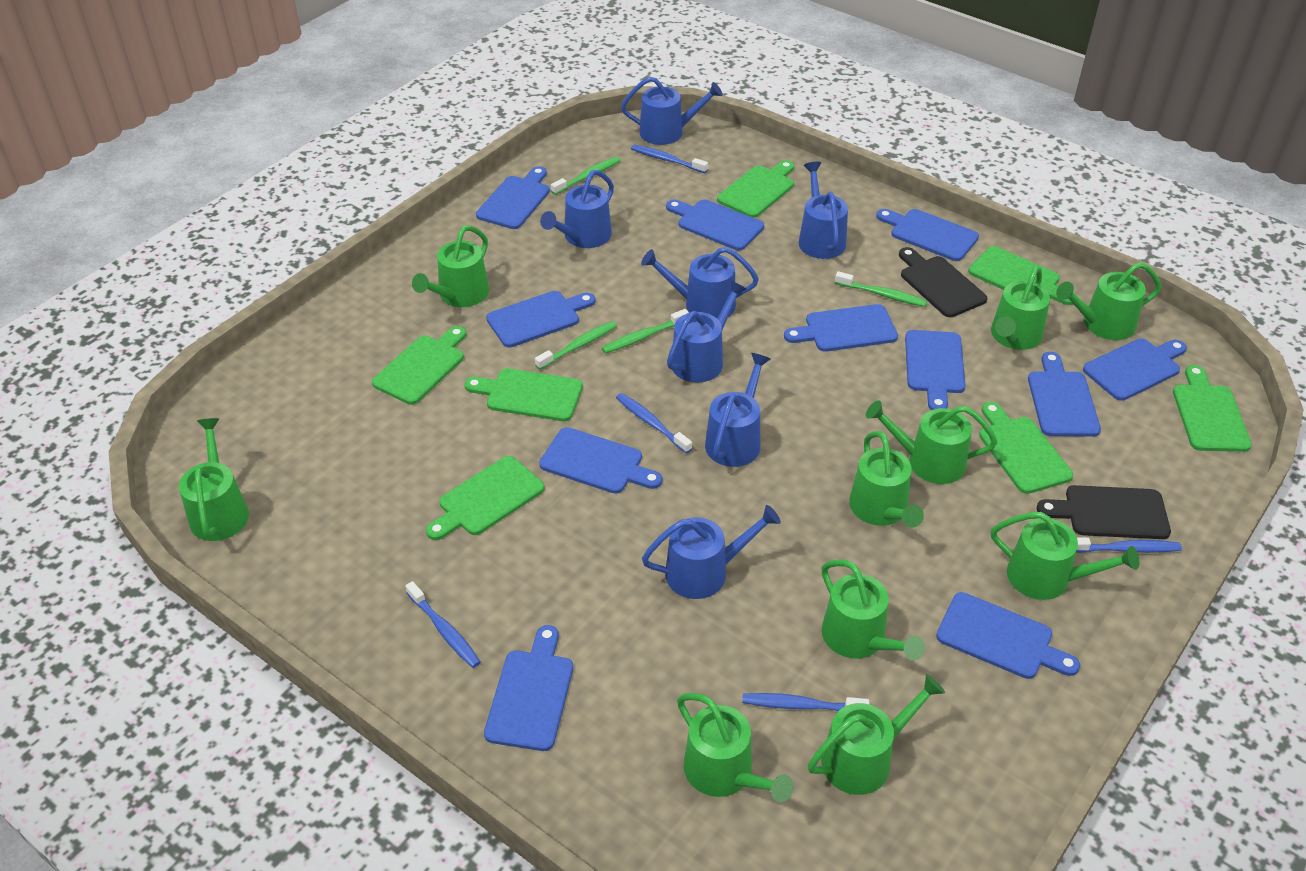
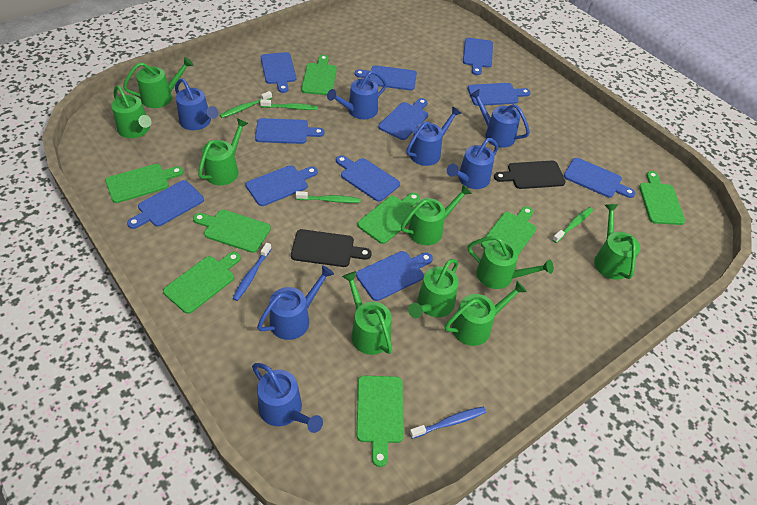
blue toothbrush: [406,581,481,668] [616,393,692,454] [631,145,708,173] [742,693,869,711] [1076,537,1182,553] = 5 -> [232,243,272,301] [410,406,486,439] = 2
green cutting board: [372,326,466,405] [426,456,545,540] [464,368,583,421] [717,160,794,218] [968,246,1075,305] [979,402,1073,494] [1173,365,1252,452] = 7 -> [105,164,184,203] [163,252,241,314] [193,210,271,253] [301,55,337,95] [357,192,420,244] [357,376,404,467] [481,206,536,255] [639,171,685,225] = 8
green watering can: [179,418,249,541] [412,225,489,307] [677,693,794,802] [808,674,945,795] [822,560,925,661] [849,431,924,528] [866,400,997,484] [991,266,1050,350] [991,512,1139,600] [1056,262,1161,340] = 10 -> [111,85,152,138] [123,57,193,108] [198,118,248,185] [342,271,392,355] [401,184,472,245] [408,259,458,318] [445,281,527,346] [468,236,554,289] [594,204,640,280] = 9

